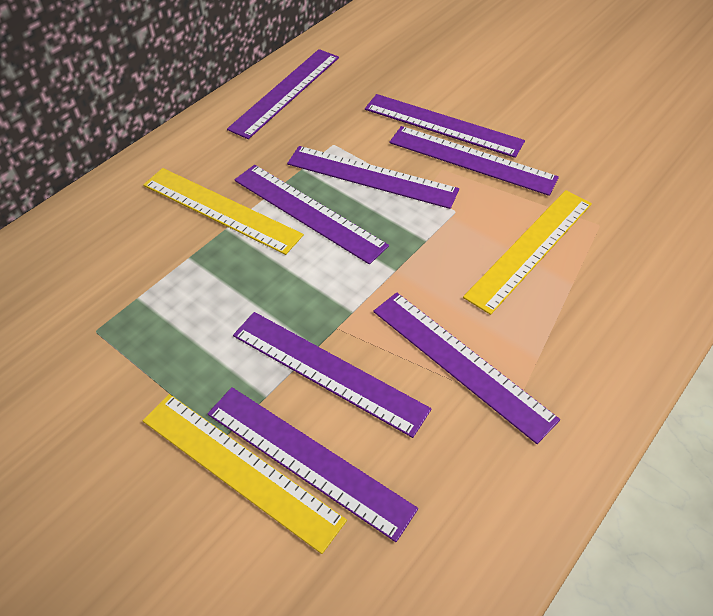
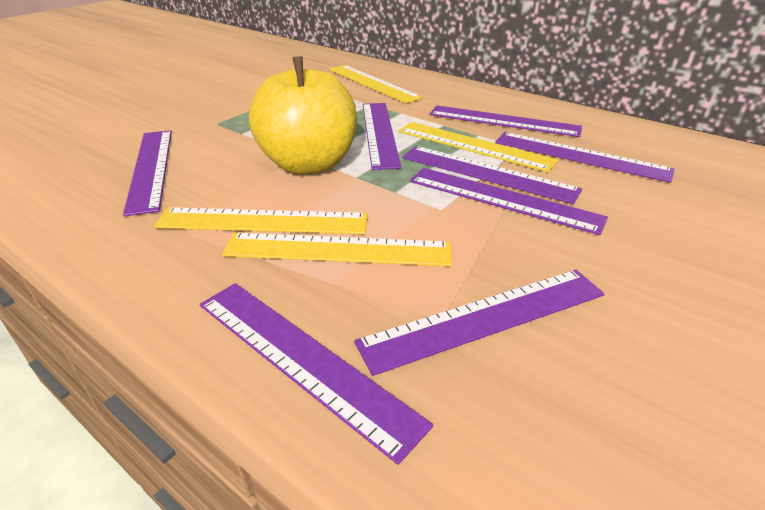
yellow apple: none = 0 -> [249,56,357,175] = 1
yellow ruler: [143,168,304,255] [143,394,347,554] [463,190,592,315] = 3 -> [154,207,368,234] [222,233,452,266] [329,65,423,103] [398,122,558,172] = 4

